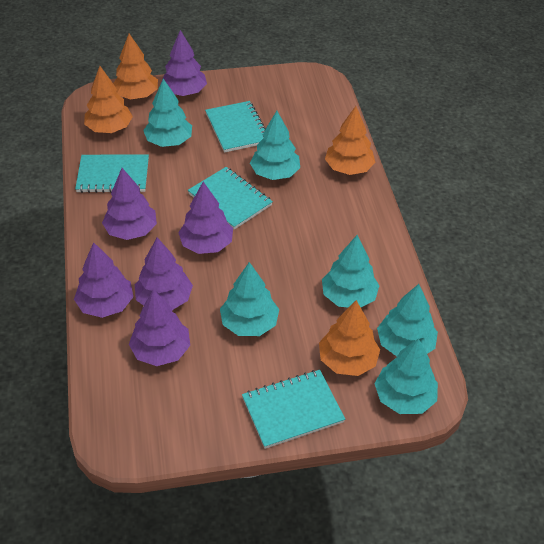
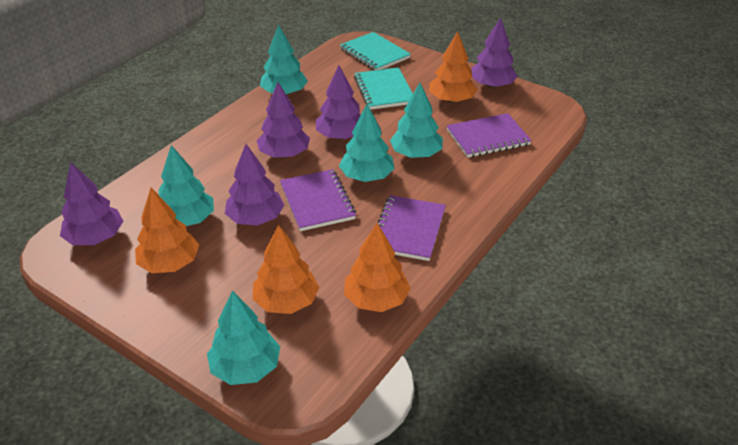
purple notebook: none = 0 -> [280,169,356,231] [378,195,446,261] [447,113,532,158] = 3
purple tree: [74,242,133,318] [102,168,157,240] [129,290,190,366] [135,237,193,310] [161,30,207,96] [178,182,233,254] = 6 -> [60,162,123,245] [225,144,284,226] [257,82,310,158] [316,66,361,140] [471,17,518,88] = 5
turquoise notebook: [75,154,149,193] [188,167,273,230] [205,101,266,153] [242,370,345,449] = 4 -> [340,32,411,70] [354,67,413,110] = 2
turquoise tree: [143,78,192,147] [220,262,279,336] [250,111,300,180] [322,235,380,308] [374,338,438,414] [377,284,438,356] = 6 -> [159,145,214,226] [207,290,280,385] [260,24,308,95] [339,104,395,182] [390,83,443,158] = 5

